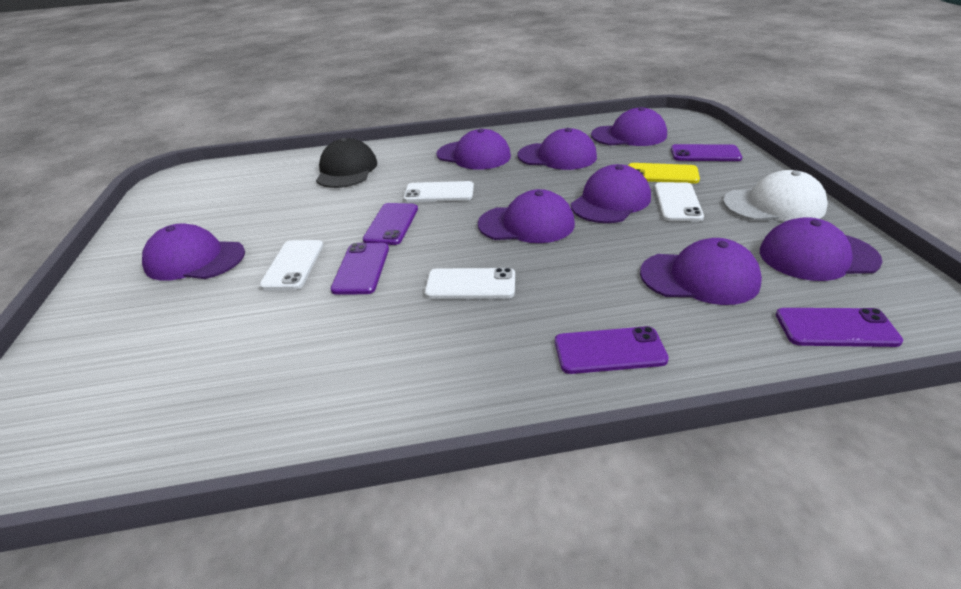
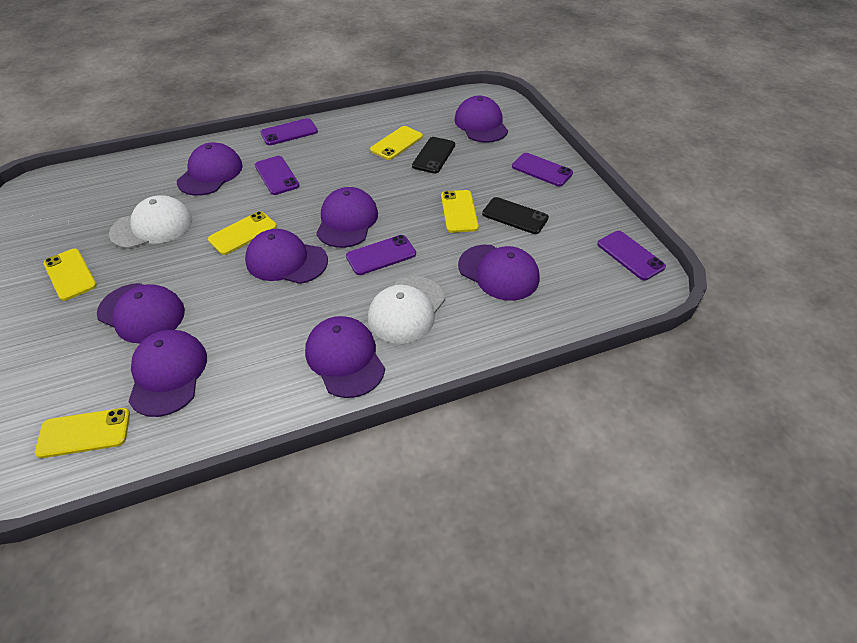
black cap: [316,138,377,188] = 1 -> none = 0
black phone: none = 0 -> [412,137,455,174] [482,197,549,234] = 2
white cap: [723,170,828,221] = 1 -> [109,195,192,249] [368,276,445,344] = 2
white phone: [259,240,323,290] [403,181,474,202] [425,268,515,299] [654,182,704,221] = 4 -> none = 0
yellow phone: [628,163,700,183] = 1 -> [35,408,130,458] [43,249,97,301] [208,211,277,255] [370,126,423,160] [441,190,479,233] = 5

